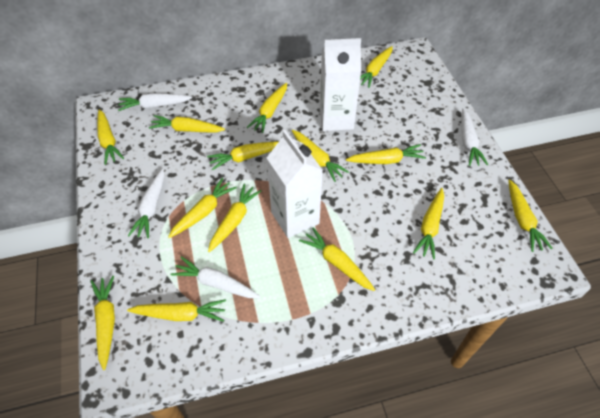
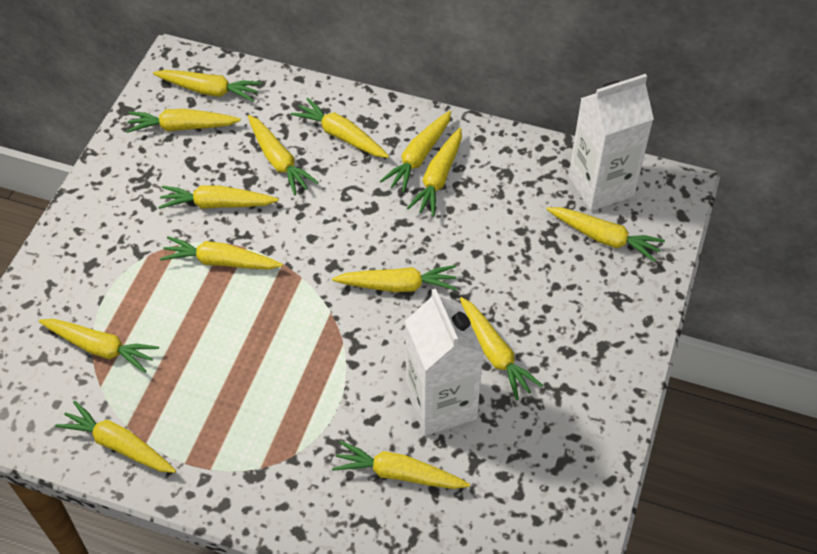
white carrot: [118,93,192,111] [128,168,164,238] [171,256,261,298] [461,108,488,166] = 4 -> none = 0

